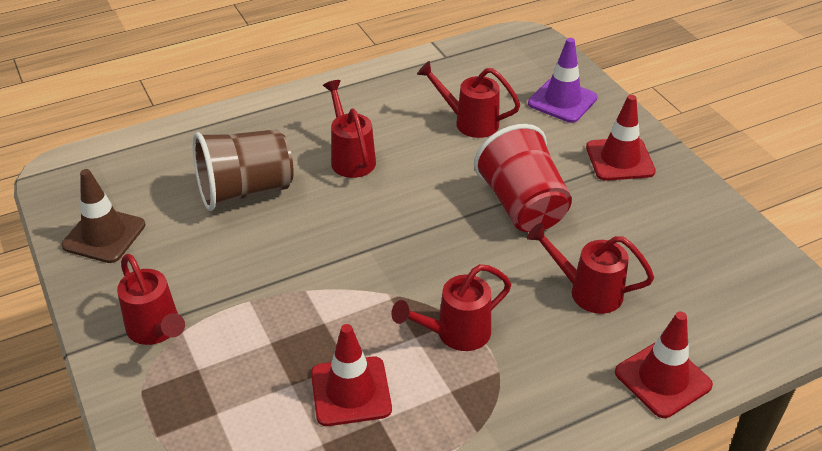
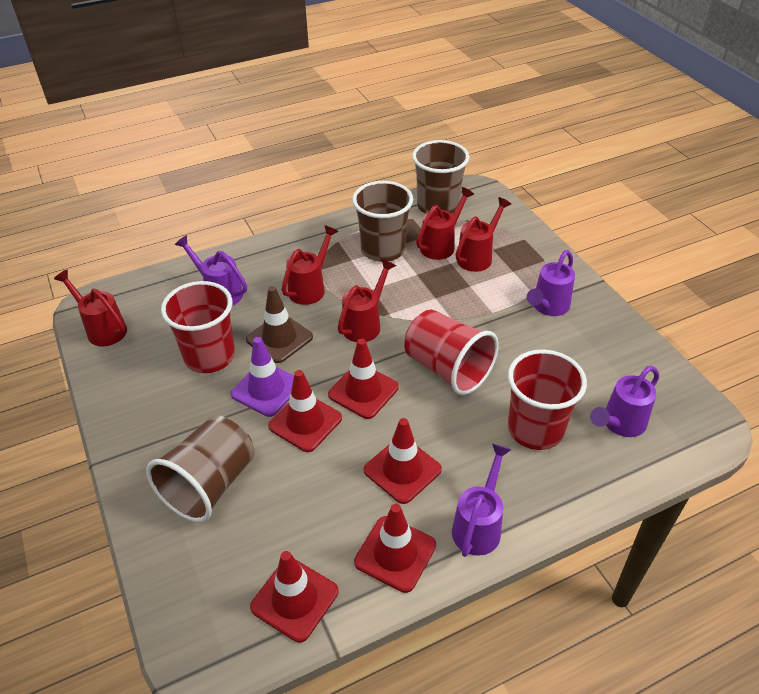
brown cup: [193,129,294,211] = 1 -> [146,415,255,523] [352,181,413,262] [412,140,469,214] = 3
purple watering can: none = 0 -> [175,235,247,306] [452,443,511,557] [527,250,575,316] [590,366,659,437] = 4
red cup: [474,124,572,232] = 1 -> [161,281,235,373] [404,310,499,395] [508,350,587,450] = 3
red traffic cone: [311,324,392,426] [586,95,656,181] [615,312,713,418] = 3 -> [250,551,338,643] [268,370,342,452] [328,339,399,419] [354,504,436,593] [364,418,442,504] = 5

